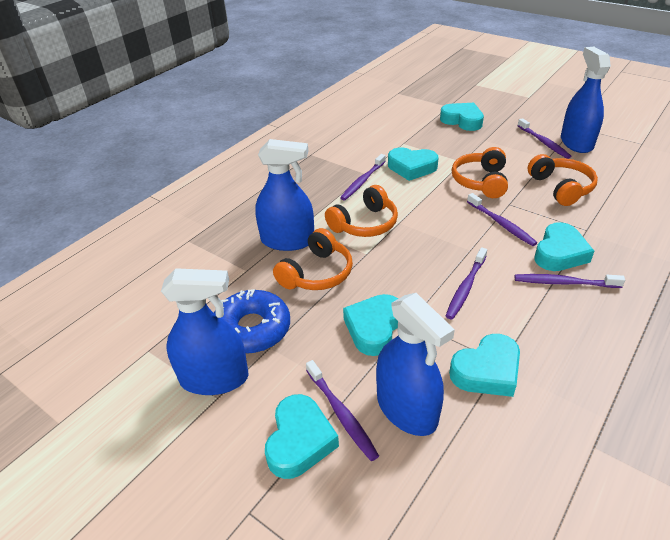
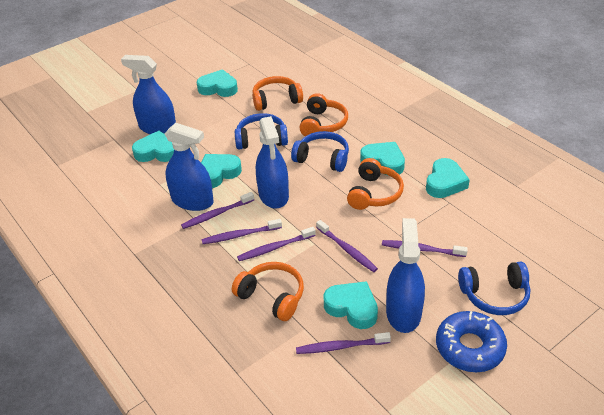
blue headphones: none = 0 -> [235,113,288,149] [291,131,349,172] [458,262,530,315] = 3

